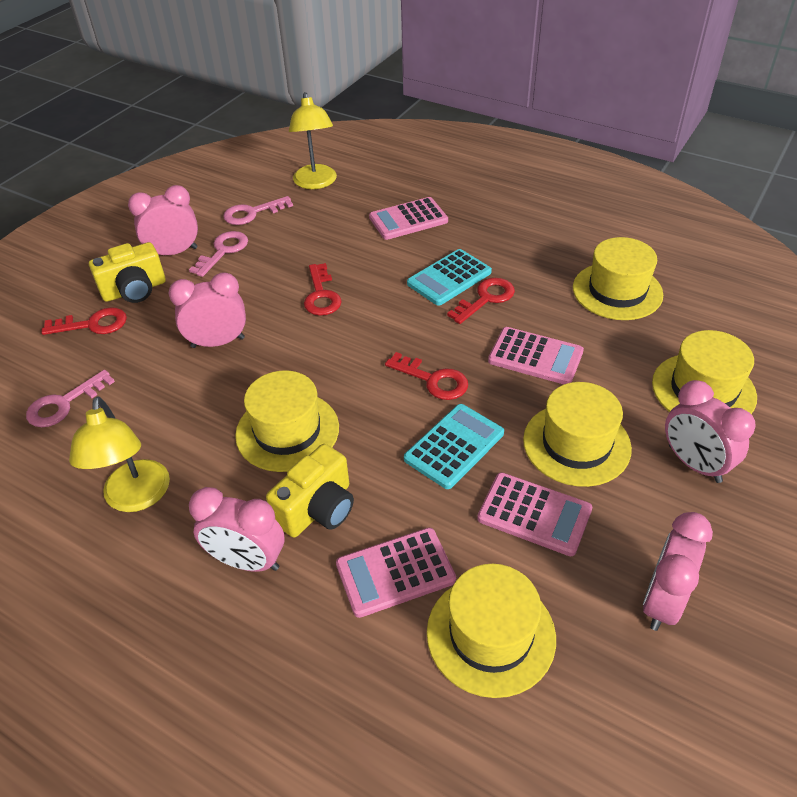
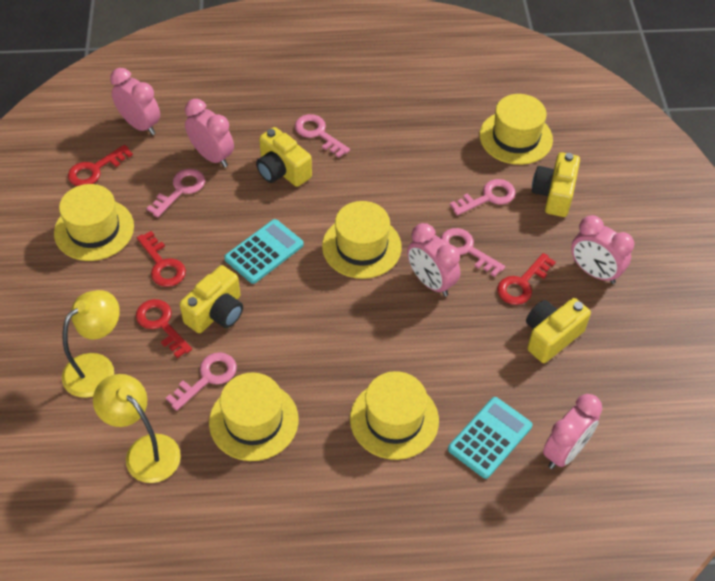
pink calculator: [336,528,456,618] [369,197,448,240] [477,472,592,556] [488,327,584,384] = 4 -> none = 0
pink key: [26,370,115,427] [189,231,248,277] [223,196,293,225] = 3 -> [146,169,205,217] [166,352,237,411] [295,114,350,158] [441,228,505,277] [450,179,516,216] = 5
yellow camera: [89,242,166,303] [266,444,354,538] = 2 -> [180,265,243,333] [256,127,312,187] [526,298,591,363] [532,152,580,217] = 4

